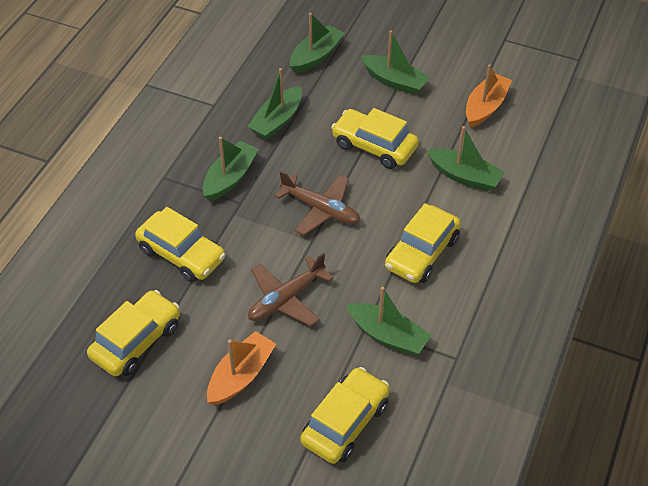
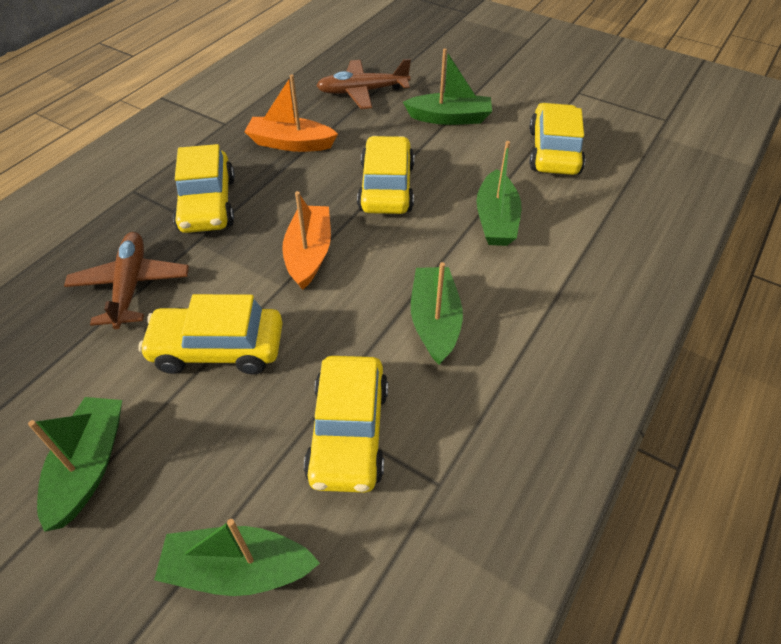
green boat: [203,137,259,201] [247,68,302,140] [290,13,345,73] [347,287,431,356] [361,31,430,95] [427,126,505,191] = 6 -> [28,397,122,532] [154,519,320,596] [403,49,492,125] [411,262,463,365] [476,141,521,246] = 5

